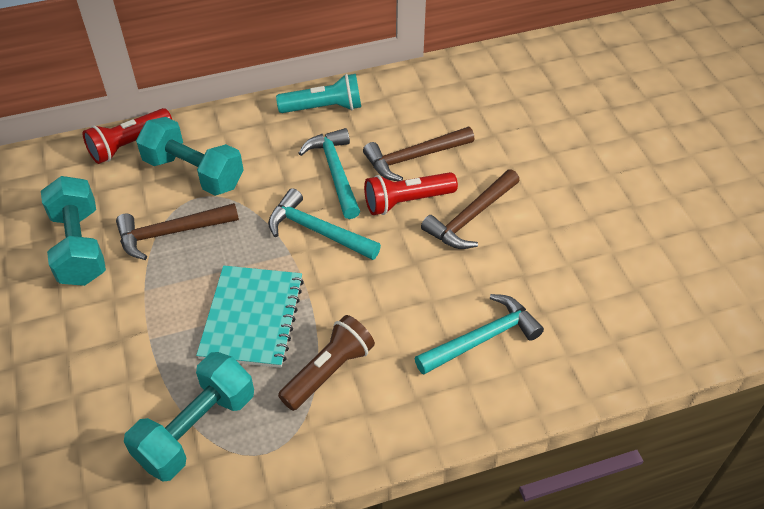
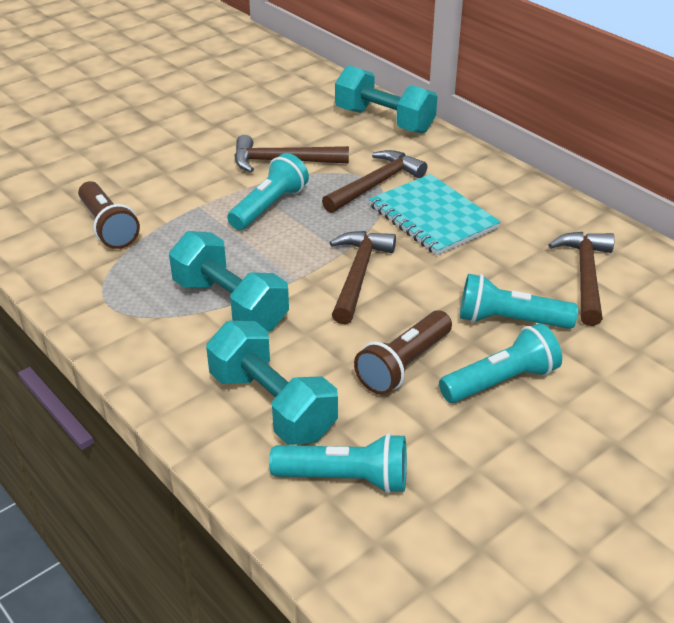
brown flashlight: [278,315,375,411] = 1 -> [78,181,140,249] [354,310,452,395] = 2
brown hammer: [116,203,239,260] [363,127,475,181] [421,169,520,249] = 3 -> [234,135,349,172] [322,150,427,213] [329,231,396,324] [548,232,615,326] = 4
red flashlight: [83,108,172,164] [364,172,458,215] = 2 -> none = 0
turquoise flashlight: [276,74,361,113] = 1 -> [227,153,309,230] [269,433,407,494] [439,323,562,403] [460,274,578,329] = 4
turquoise hammer: [268,188,381,260] [298,128,360,219] [415,294,544,375] = 3 -> none = 0

